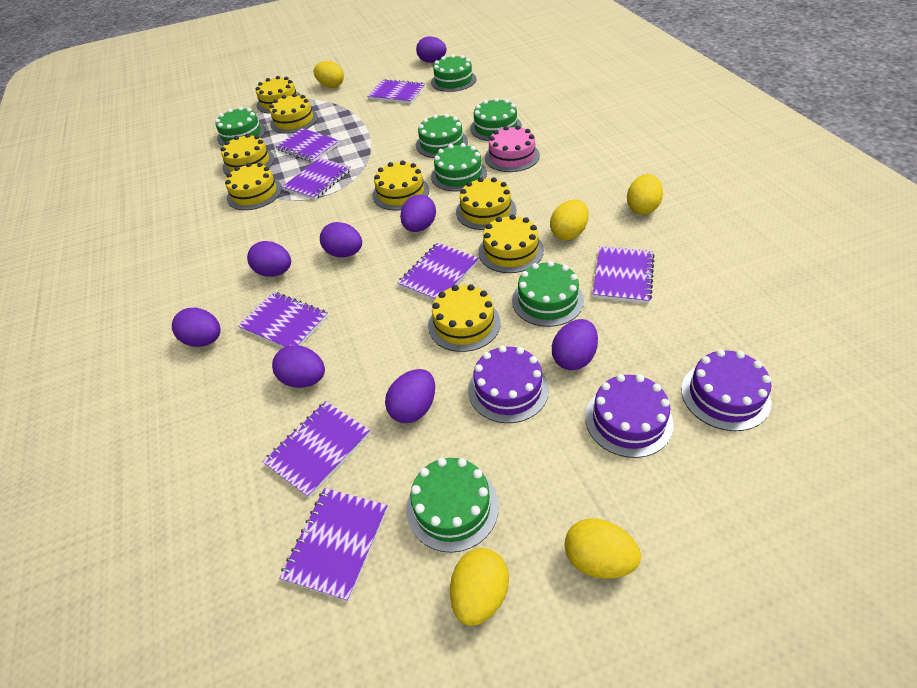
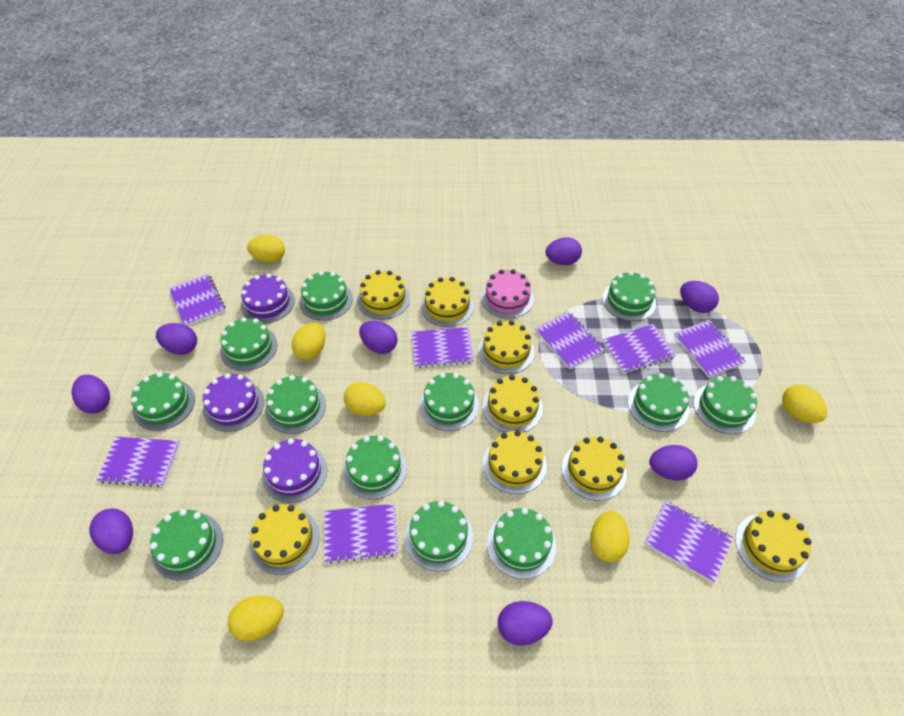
green cake: [215,107,266,146] [407,458,499,553] [416,114,468,158] [431,54,477,92] [431,143,487,191] [470,98,522,141] [512,261,584,327] = 7 -> [131,372,195,431] [150,509,223,580] [220,317,278,371] [265,375,326,434] [299,271,353,321] [343,436,407,499] [405,501,473,571] [419,373,479,431] [487,508,556,579] [602,271,656,321] [628,373,689,432] [693,376,757,434] = 12
yellow egg: [314,61,344,88] [450,548,509,626] [550,199,589,240] [565,518,641,579] [627,174,663,214] = 5 -> [228,596,284,641] [247,235,285,263] [292,322,325,360] [344,382,386,416] [590,511,630,562] [782,385,827,423] = 6

